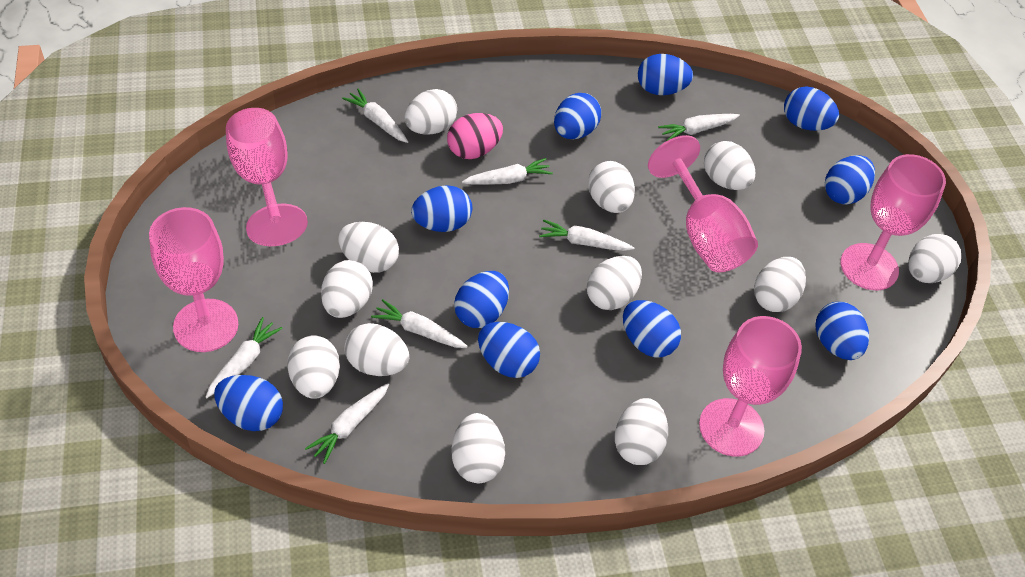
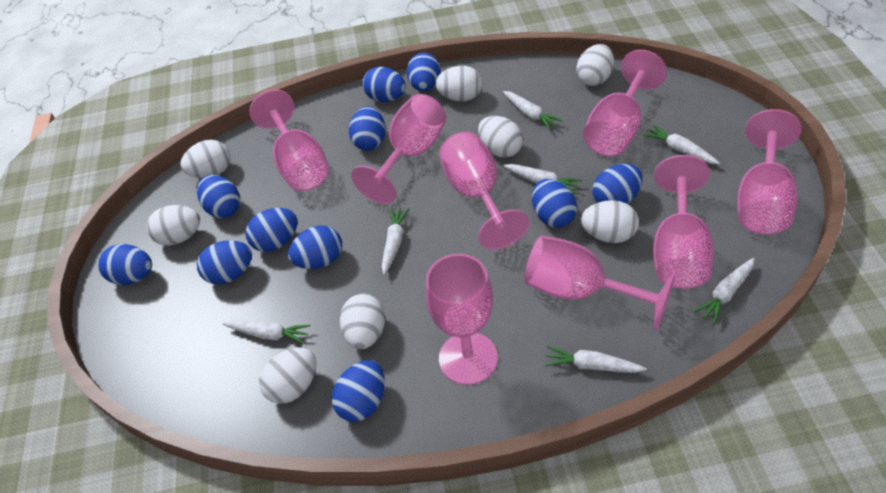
blue egg: [214,375,283,431] [411,185,472,232] [454,271,509,328] [478,322,540,378] [554,93,601,139] [623,300,681,358] [638,54,693,95] [784,87,839,131] [816,302,869,360] [825,155,875,204] = 10 -> [98,244,152,285] [197,175,240,218] [197,240,252,285] [245,208,297,252] [288,225,342,269] [332,360,385,422] [349,106,386,151] [362,66,406,102] [407,53,441,92] [532,179,577,228] [593,164,642,204] = 11
pink egg: [447,113,503,159] = 1 -> none = 0
pink goblet: [149,207,238,352] [226,108,308,246] [648,135,758,272] [699,316,802,457] [840,154,946,290] = 5 -> [250,89,329,191] [351,94,446,204] [426,254,498,385] [439,132,530,250] [525,235,676,331] [583,50,667,157] [653,155,714,289] [737,109,801,234] = 8
white egg: [287,335,340,399] [321,260,373,318] [338,222,399,273] [344,323,409,376] [404,89,457,135] [451,413,505,483] [587,256,642,310] [588,161,635,213] [615,398,668,465] [704,141,755,190] [754,257,806,312] [908,234,961,283] = 12 -> [147,205,200,246] [180,140,231,178] [259,347,317,404] [340,294,385,349] [435,66,482,101] [478,116,523,158] [576,44,614,86] [581,200,639,243] = 8

